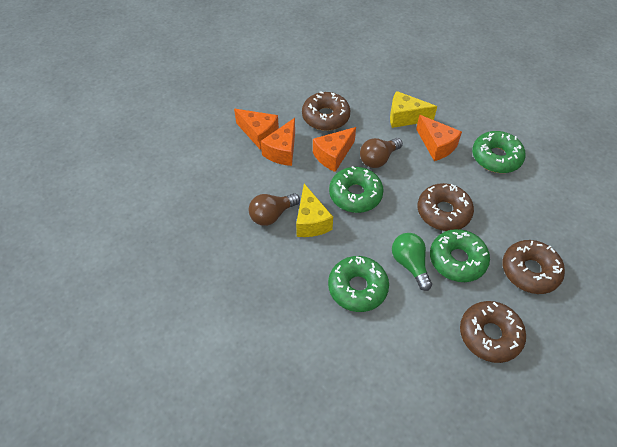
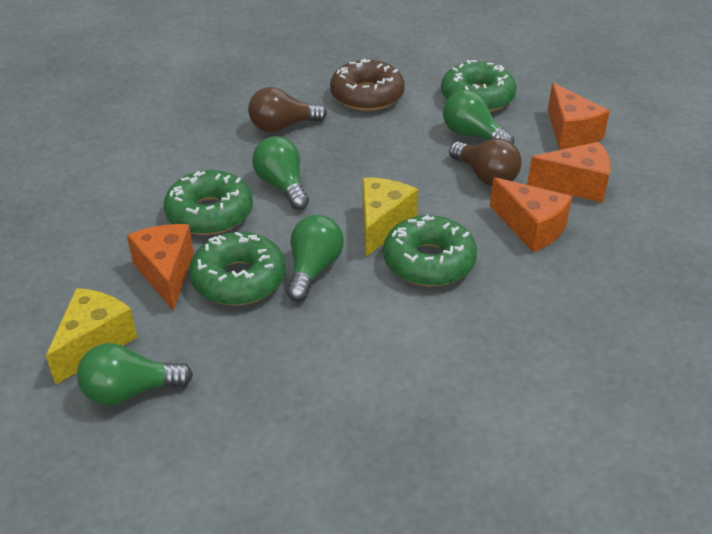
brown donut: [302,91,350,131] [417,183,474,231] [460,301,526,363] [503,240,565,294] = 4 -> [330,59,405,111] = 1
green light bulb: [392,233,432,291] = 1 -> [77,343,193,405] [252,136,309,210] [287,215,344,302] [443,90,514,144] = 4

